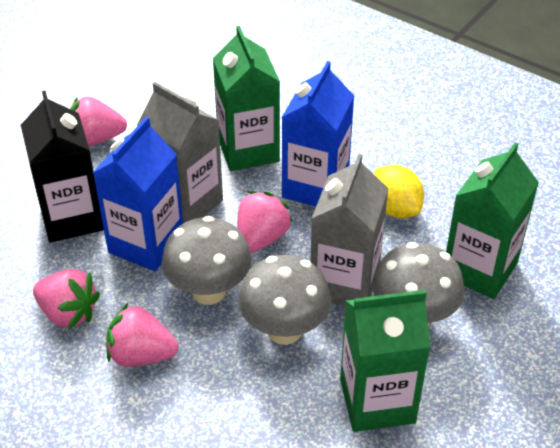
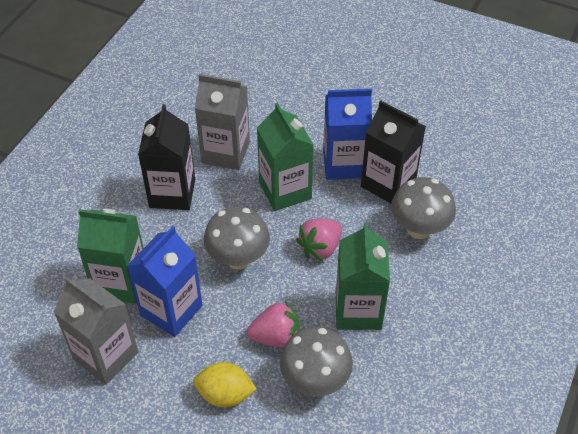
black carton: [21,91,104,243] = 1 -> [138,104,195,210] [361,100,426,204] = 2
pink strawberry: [33,269,100,330] [70,96,127,146] [106,303,178,367] [237,191,293,253] = 4 -> [247,301,299,348] [296,219,342,261] = 2

